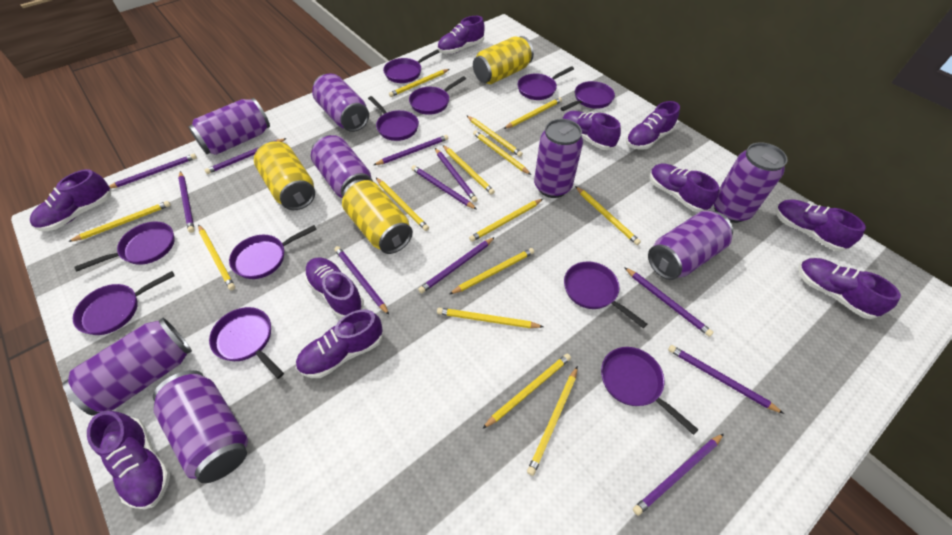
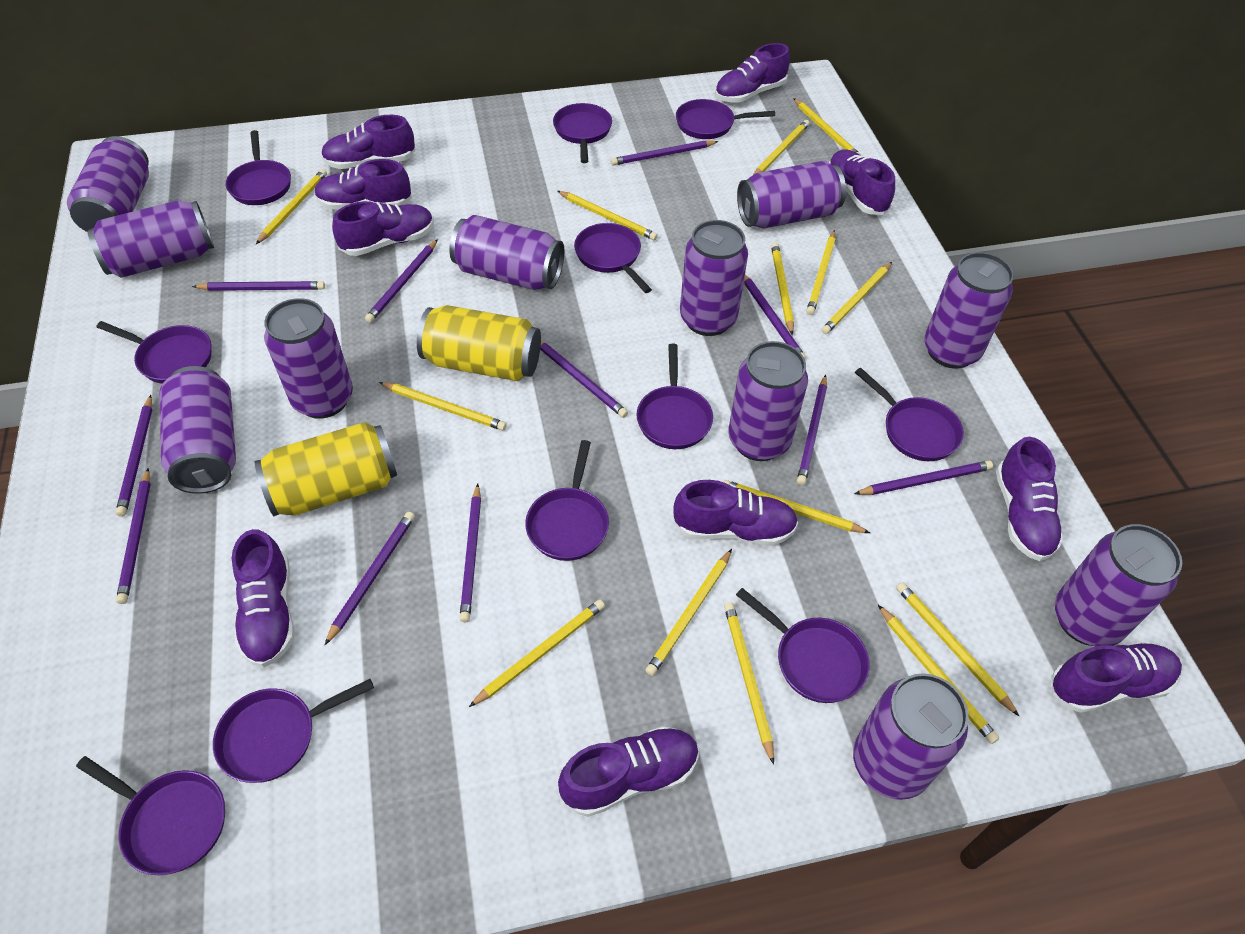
purple can: [63,318,192,416] [153,370,248,483] [189,98,270,155] [311,135,373,198] [312,73,369,132] [534,119,583,198] [648,211,733,280] [714,142,788,223] = 8 -> [67,136,149,232] [87,200,214,278] [159,366,236,494] [264,298,353,419] [449,215,564,290] [680,220,748,336] [728,341,808,461] [737,161,846,228] [853,673,969,800] [924,252,1014,369] [1055,524,1182,646] = 11
yellow can: [254,141,315,210] [342,179,413,254] [473,36,534,84] = 3 -> [255,422,397,516] [417,305,541,381] = 2

